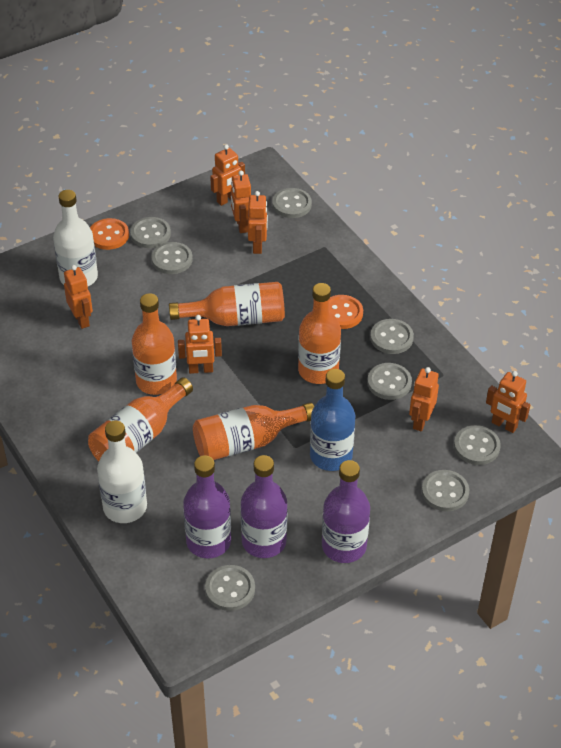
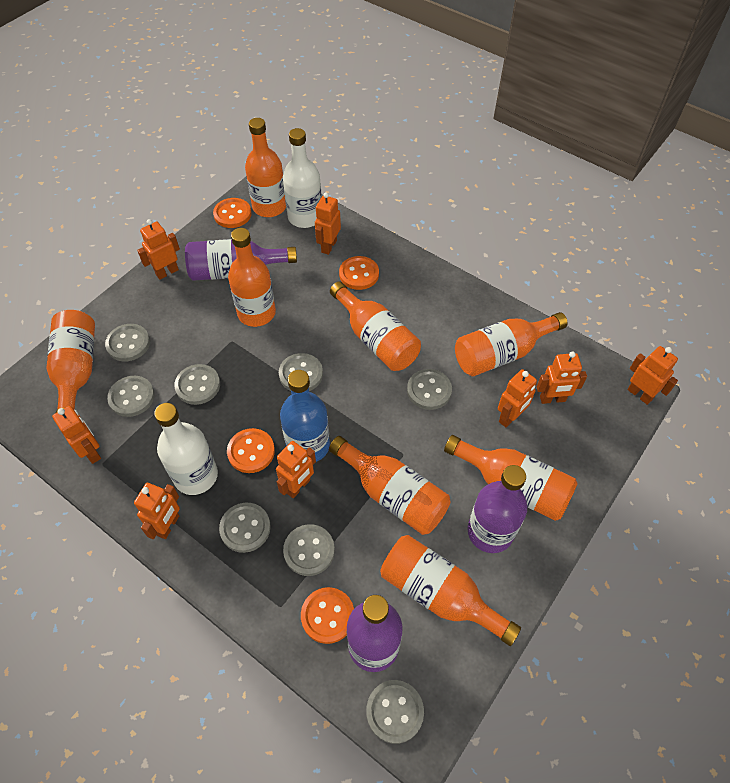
orange bottle: [88,377,193,461] [132,293,177,395] [169,282,285,326] [193,402,314,460] [298,283,341,384] = 5 -> [46,310,95,413] [228,228,276,327] [245,118,286,217] [329,436,451,535] [330,281,421,371] [380,535,521,646] [444,435,578,521] [455,312,568,376] = 8
orange button: [90,218,129,250] [329,295,363,329] = 2 -> [213,198,252,228] [227,428,275,473] [301,587,354,644] [339,256,379,290] = 4
orange robot: [64,265,93,329] [178,315,222,374] [210,144,245,206] [231,170,251,233] [248,191,268,254] [409,367,439,431] [486,371,530,433] = 7 -> [52,406,101,464] [134,483,180,539] [137,219,180,280] [276,441,316,498] [315,192,341,255] [498,369,537,427] [537,351,587,404] [627,346,678,405] = 8

